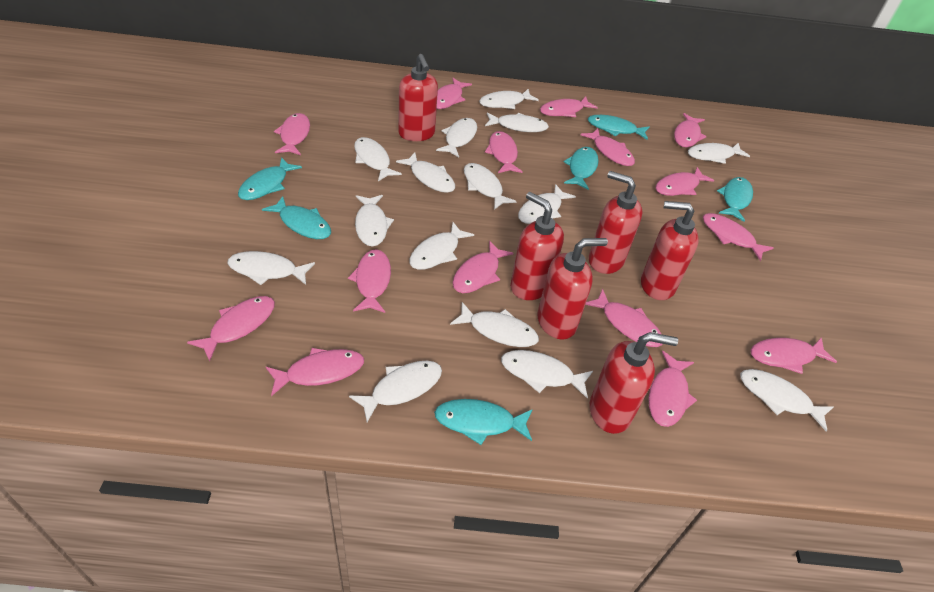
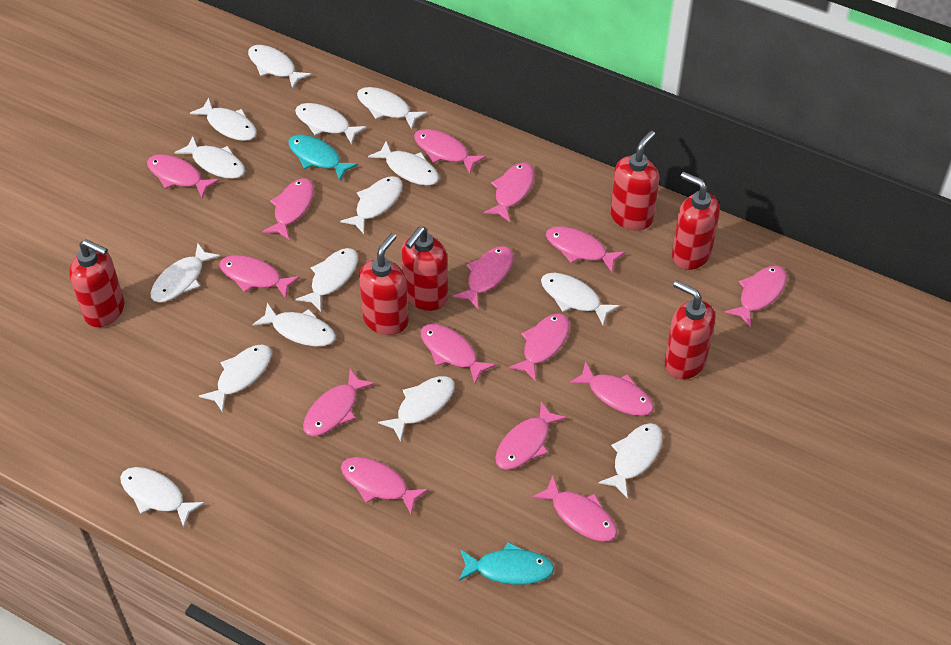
turquoise fish: [238,157,302,200] [262,196,331,239] [434,399,533,445] [563,147,599,190] [588,115,650,140] [717,177,753,222] = 6 -> [288,134,358,181] [458,542,555,585] = 2

